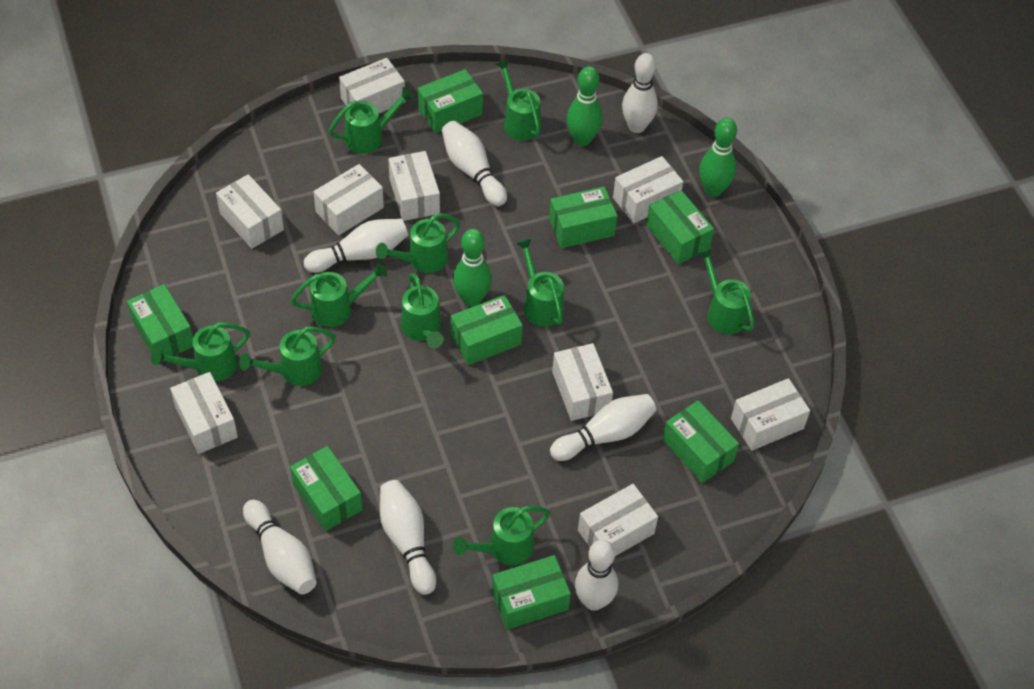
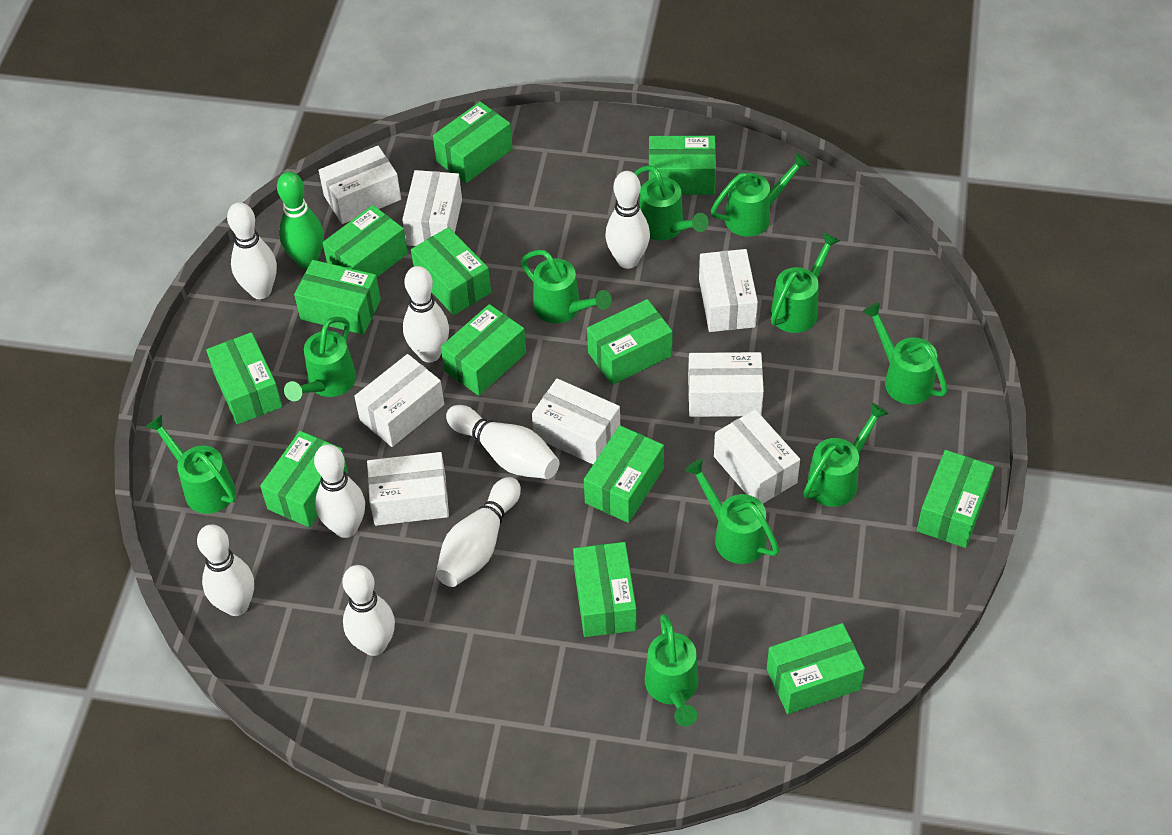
green bowling pin: [453,229,492,307] [567,66,602,146] [699,118,737,197] = 3 -> [277,172,324,269] = 1
green box: [127,284,193,362] [290,446,363,531] [418,69,483,133] [451,295,523,365] [492,555,571,630] [549,187,617,248] [646,190,714,264] [662,401,739,483] = 8 -> [206,332,282,425] [260,431,348,528] [294,260,381,335] [322,205,408,277] [411,227,491,315] [433,102,513,183] [441,304,526,396] [573,542,637,637] [584,426,664,523] [587,299,673,385] [649,136,716,195] [767,623,865,714] [917,450,994,548] = 13
white bowling pin: [243,500,317,594] [304,219,408,273] [380,480,436,595] [442,121,507,206] [550,394,657,461] [575,540,618,611] [622,53,658,133] = 7 -> [197,524,254,616] [227,202,277,299] [314,444,365,538] [343,565,395,656] [403,266,449,363] [436,477,521,587] [446,405,559,479] [605,171,650,269] = 8
white box: [170,372,238,454] [216,174,284,249] [313,164,384,235] [339,58,405,113] [388,151,440,221] [552,343,613,421] [578,484,658,556] [613,156,683,223] [731,378,810,451] = 9 -> [319,146,401,224] [354,354,444,447] [367,452,449,526] [402,170,462,246] [532,378,620,464] [688,352,764,417] [699,249,758,332] [714,409,800,504] = 8

